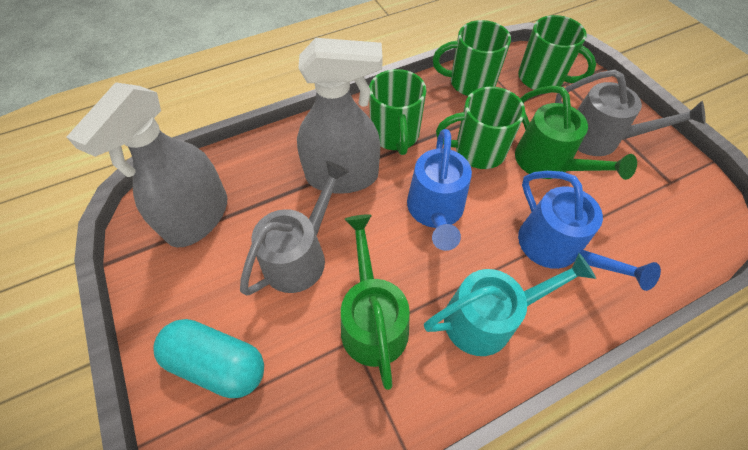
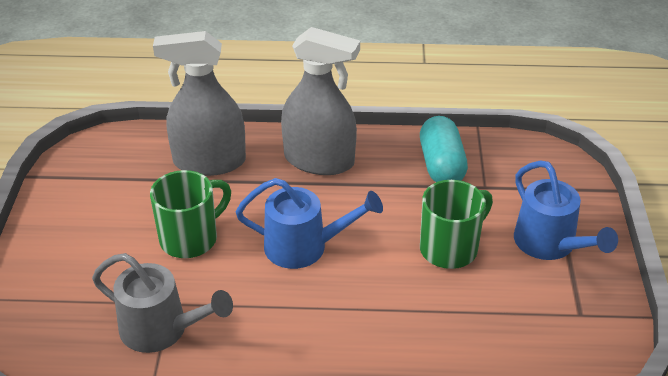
green mug: [369,69,426,155] [433,20,511,96] [436,87,525,169] [518,15,596,90] = 4 -> [150,170,231,258] [420,180,493,269] = 2
green watering can: [341,214,410,390] [515,86,637,180] = 2 -> none = 0
grey watering can: [240,161,349,295] [555,70,706,156] = 2 -> [92,253,233,353] = 1
turquoise watering can: [424,253,596,356] = 1 -> none = 0

